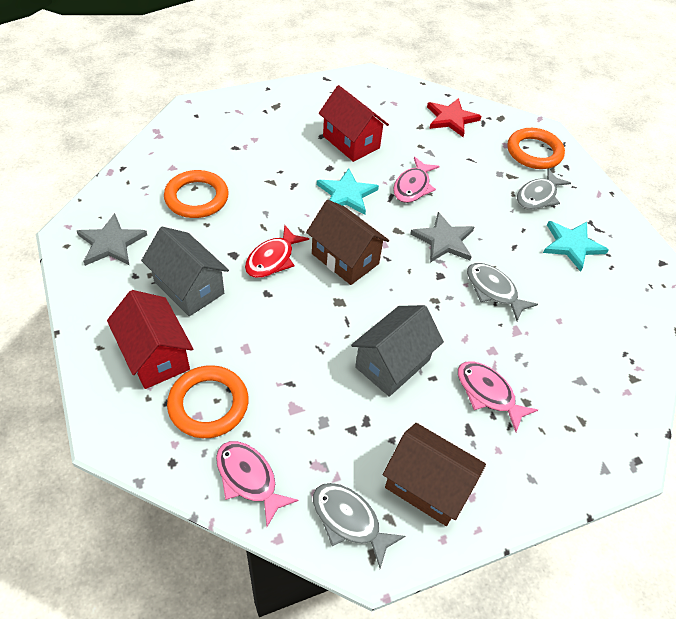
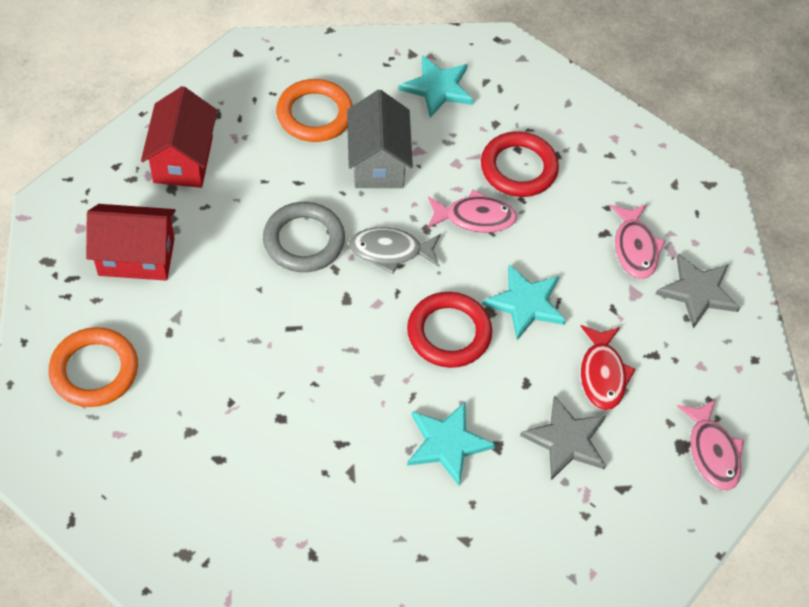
brown house: [306,200,389,285] [383,423,486,526] = 2 -> none = 0
grey fish: [313,483,405,569] [467,263,538,321] [517,169,571,210] = 3 -> [349,227,441,274] = 1
grey house: [141,227,229,316] [351,305,444,397] = 2 -> [347,90,413,188] = 1
grey ring: none = 0 -> [263,202,345,272] = 1
orange ring: [164,170,229,218] [167,365,248,438] [508,128,565,169] = 3 -> [49,327,138,407] [276,79,353,142] = 2
red ring: none = 0 -> [407,292,492,368] [481,131,559,197] = 2
red star: [427,98,481,137] = 1 -> none = 0
turquoise star: [317,168,379,215] [543,221,609,271] = 2 -> [398,55,474,118] [407,402,496,487] [482,264,566,340] = 3

